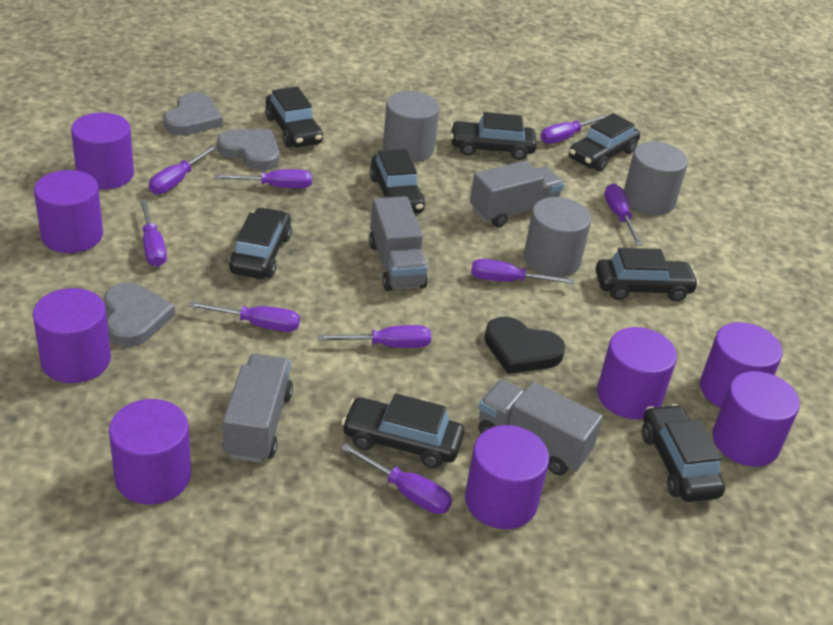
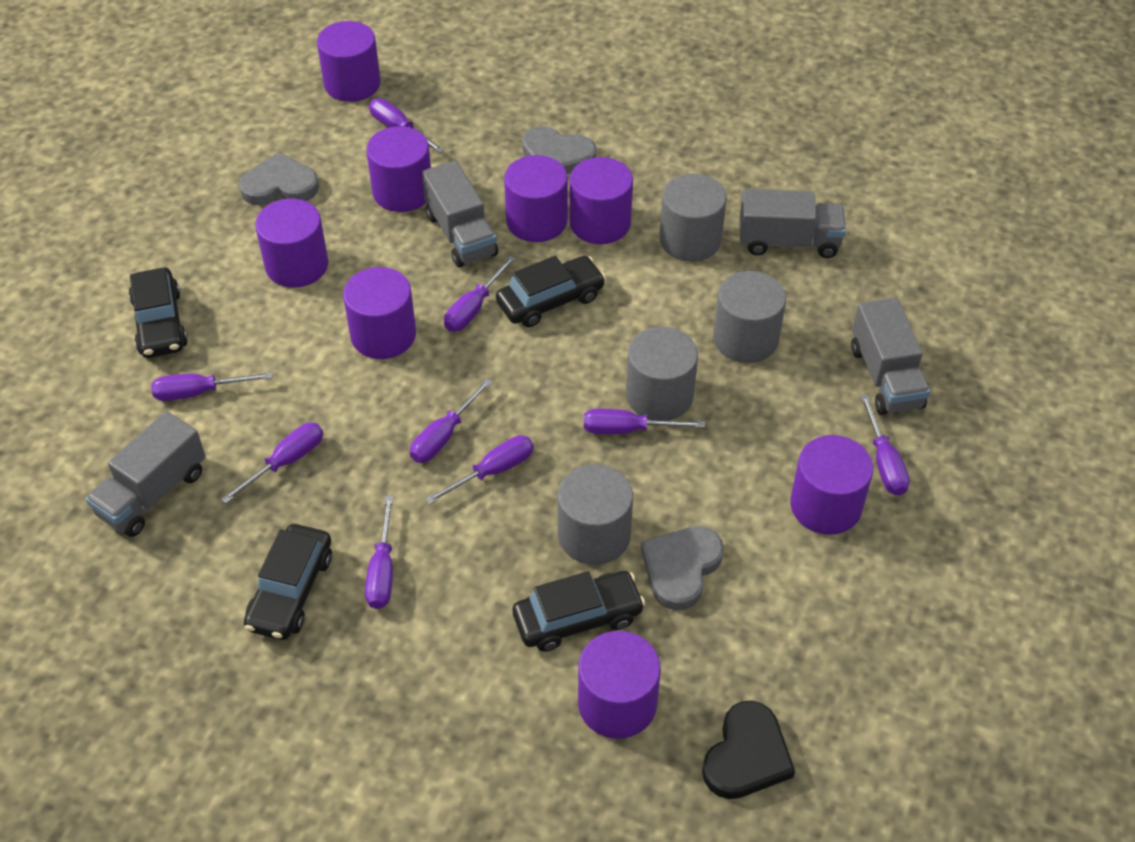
black car: [229,207,292,279] [265,87,323,147] [341,393,464,468] [370,149,425,214] [450,112,537,160] [569,113,640,172] [596,248,699,302] [642,404,725,502] = 8 -> [129,268,188,358] [244,524,332,640] [496,256,606,327] [512,571,645,652] = 4
grey cylinder: [383,91,440,162] [524,197,591,277] [624,141,688,215] = 3 -> [557,464,633,565] [626,327,698,421] [659,174,727,262] [713,271,786,363] = 4

